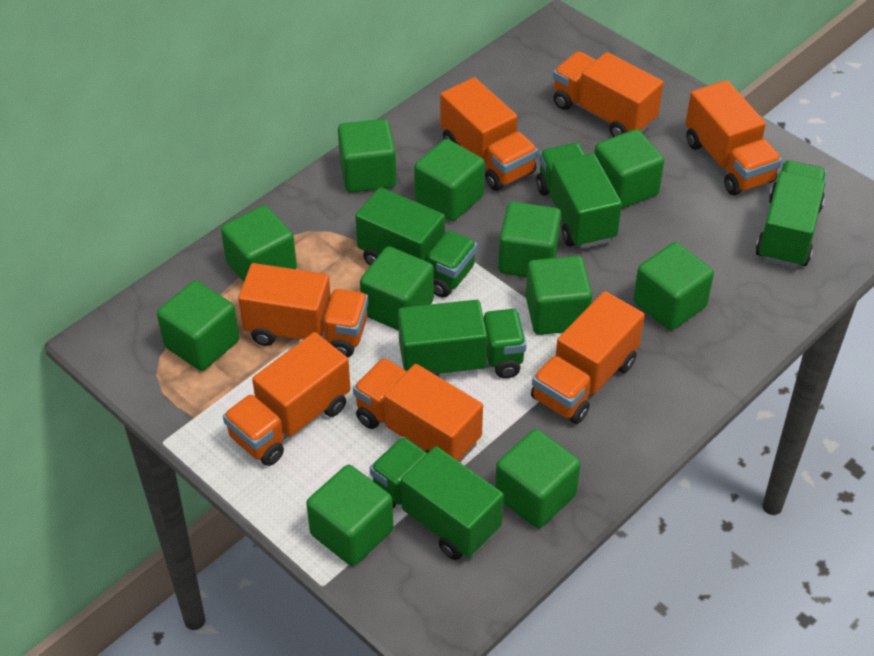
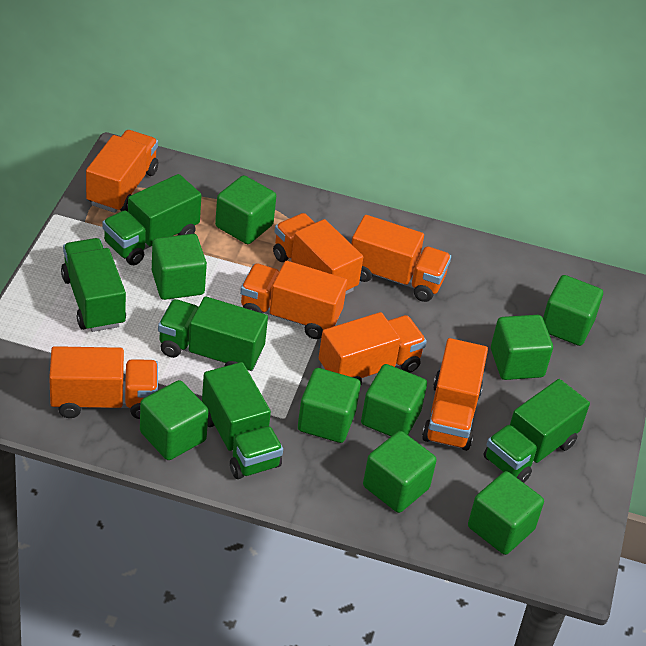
green cube: [157,280,239,371] [221,205,297,282] [306,465,394,566] [338,119,397,193] [360,246,434,331] [414,139,485,221] [495,429,581,529] [498,202,562,277] [526,256,592,335] [594,129,664,209] [633,242,714,331] = 11 -> [140,380,209,460] [152,234,207,300] [215,175,276,244] [298,368,361,443] [361,364,427,436] [363,431,437,513] [468,471,544,555] [491,315,553,380] [543,275,603,346] = 9

